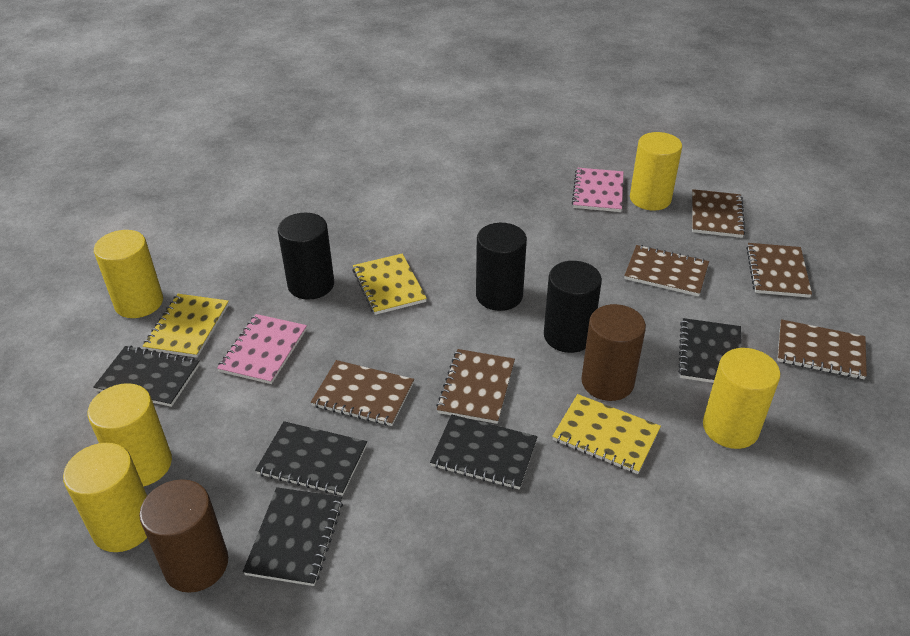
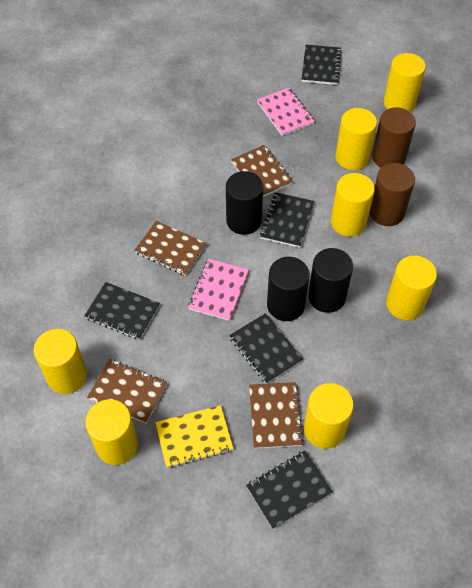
brown notebook: [311,360,414,426] [436,349,515,424] [624,245,709,297] [692,189,745,238] [746,243,812,298] [777,319,867,379] = 6 -> [87,359,167,423] [134,221,207,276] [231,145,293,197] [249,382,304,449] = 4
yellow cylinder: [63,443,147,552] [88,383,172,486] [94,230,163,318] [630,132,682,211] [703,348,780,449] = 5 -> [34,329,87,394] [85,399,138,465] [304,383,354,449] [331,173,375,237] [336,108,377,170] [384,53,426,112] [386,255,437,320] = 7
yellow notebook: [143,294,229,358] [352,254,427,315] [552,394,661,474] = 3 -> [155,405,233,468] = 1

